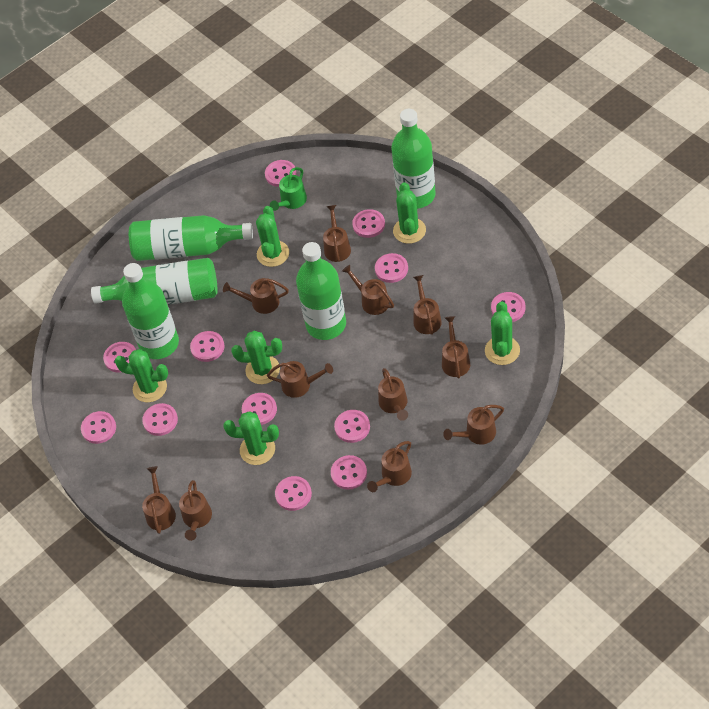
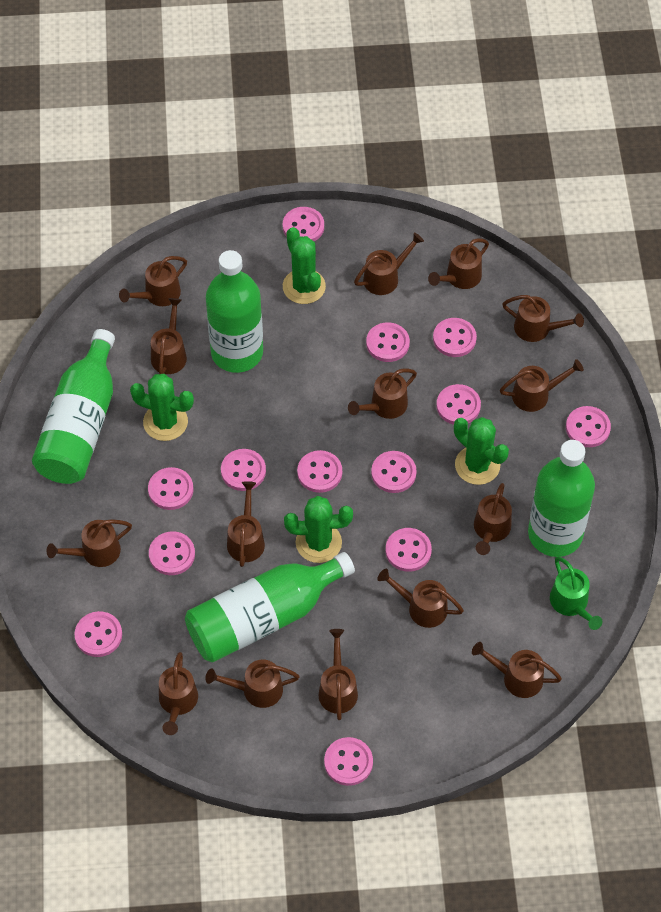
brown watering can: [142,466,176,534] [179,480,212,541] [223,278,289,314] [267,361,333,398] [323,205,351,262] [342,265,394,315] [367,441,412,492] [378,368,408,421] [413,275,442,335] [442,316,470,378] [443,405,504,445] = 11 -> [46,519,132,567] [119,256,187,306] [151,298,187,374] [159,652,198,735] [205,659,299,708] [227,481,265,567] [319,629,358,720] [348,369,417,419] [354,232,424,295] [377,569,464,628] [428,238,489,289] [472,642,562,698] [474,483,512,555] [500,359,584,412] [502,295,584,342] = 15
green bottle: [91,258,218,305] [122,263,179,359] [129,215,253,261] [296,242,346,340] [391,109,436,209] = 5 -> [32,329,115,484] [185,552,355,662] [206,250,263,373] [528,440,595,557] = 4
green cactus: [115,349,168,402] [223,411,279,465] [231,331,282,384] [256,206,289,267] [393,182,426,244] [485,302,520,365] = 6 -> [130,374,194,441] [283,227,326,304] [284,496,353,563] [454,417,509,485] = 4
pink button: [81,411,116,444] [103,342,136,372] [142,403,178,436] [190,331,224,362] [242,393,277,425] [265,160,297,187] [275,476,312,511] [331,455,367,490] [334,410,370,443] [352,209,385,238] [375,253,408,283] [491,292,526,322] = 12 -> [74,611,122,657] [148,467,194,510] [149,531,195,575] [221,449,266,491] [283,207,324,241] [297,450,342,493] [324,737,373,786] [366,322,410,362] [371,451,417,493] [386,528,432,572] [433,318,477,357] [436,384,481,424] [566,406,611,447] = 13

